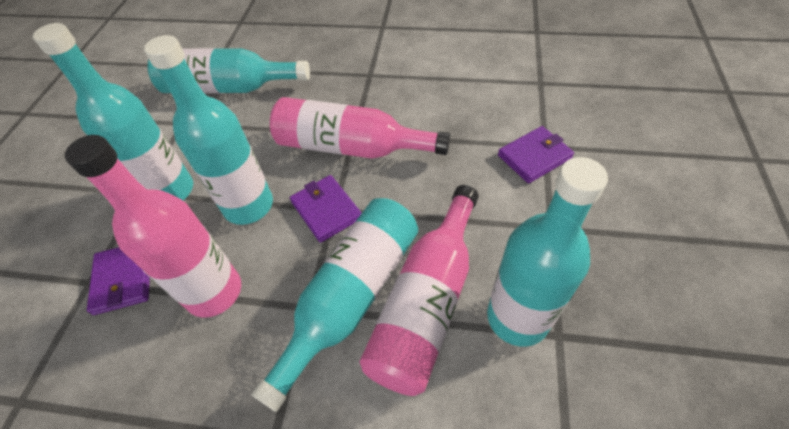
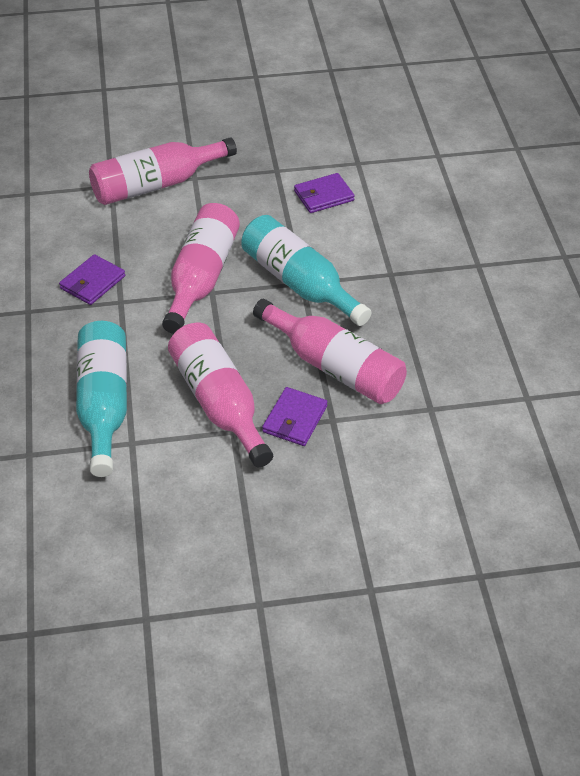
pink bottle: [65,135,241,318] [270,97,450,159] [359,185,479,396] = 3 -> [89,137,237,205] [162,203,240,334] [168,323,273,467] [253,299,407,404] = 4
turquoise bottle: [33,23,193,200] [144,35,273,225] [148,48,310,93] [251,198,418,412] [487,157,608,347] = 5 -> [76,321,127,477] [241,215,371,326] = 2

